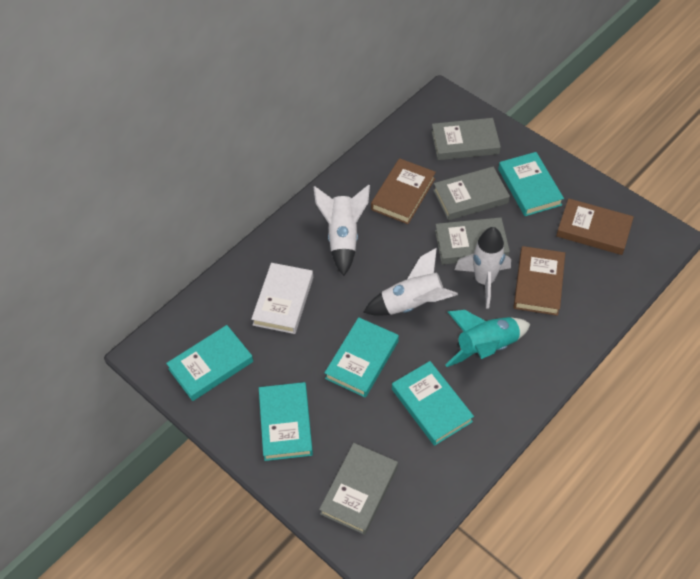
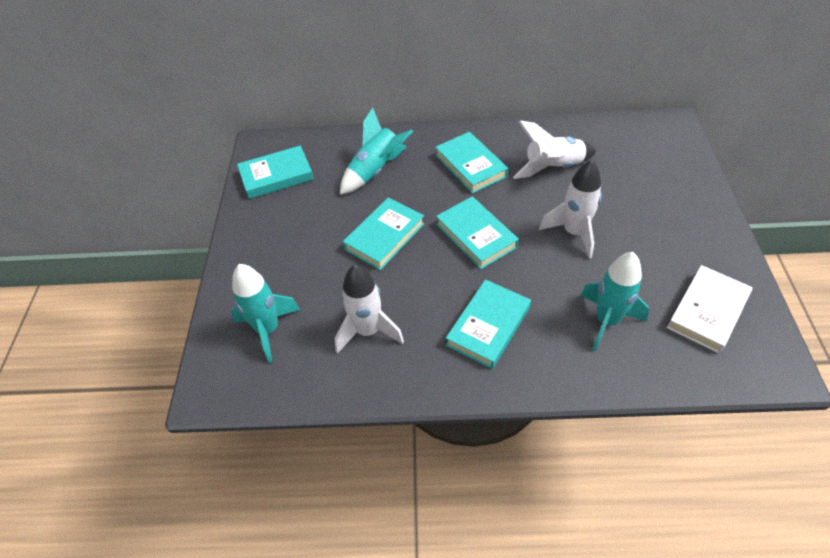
brown book: [371,158,436,224] [513,246,565,316] [556,198,634,255] = 3 -> none = 0
grey book: [319,443,398,535] [431,118,501,160] [433,167,510,220] [435,217,510,265] = 4 -> none = 0
turquoise rocket: [445,310,530,367] = 1 -> [231,264,300,363] [340,108,413,195] [581,252,649,351] = 3

